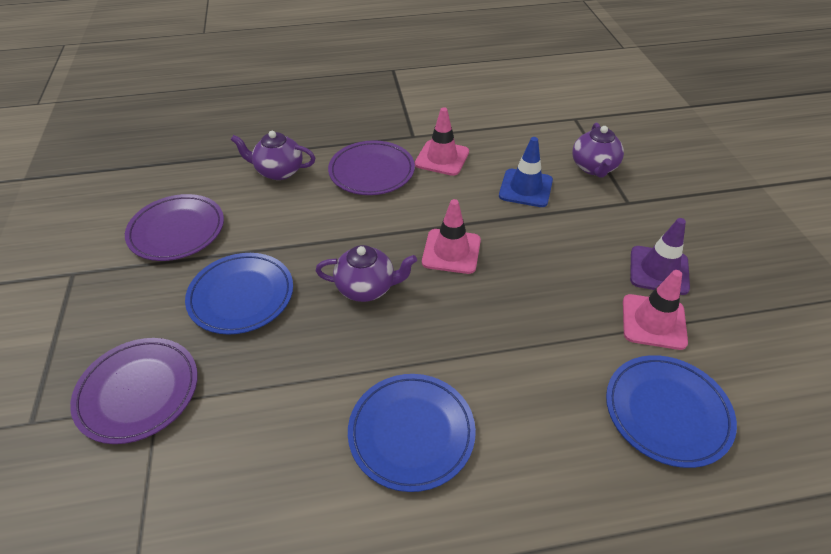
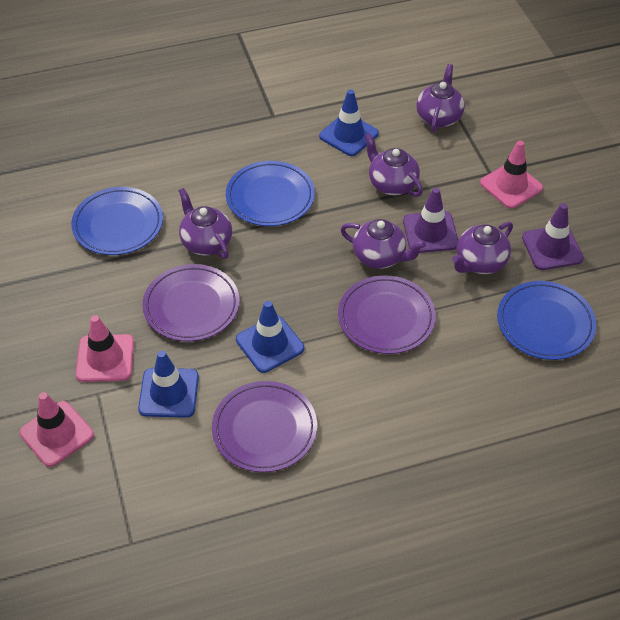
blue traffic cone: [499,137,553,207] = 1 -> [138,350,199,418] [236,301,304,373] [319,90,379,156] = 3
purple teapot: [231,131,315,180] [316,245,417,302] [572,123,624,178] = 3 -> [179,188,232,259] [340,219,426,269] [365,133,423,197] [416,64,465,132] [452,222,513,274] = 5
purple traffic cone: [630,218,690,295] = 1 -> [403,188,458,253] [522,203,584,270] = 2

